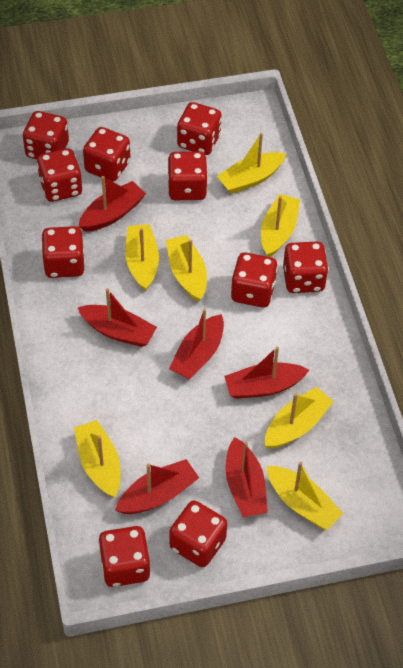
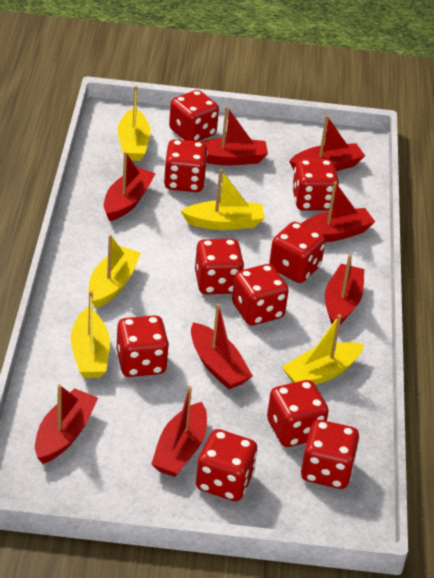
red boat: [78,176,146,232] [78,288,157,347] [115,459,199,514] [169,309,224,380] [224,346,309,399] [225,437,268,517] = 6 -> [35,384,98,464] [104,152,156,221] [151,386,207,477] [191,304,253,390] [201,106,268,165] [289,115,365,171] [301,181,375,242] [325,254,364,325] = 8
yellow boat: [74,420,121,497] [125,224,159,291] [166,235,207,302] [217,133,286,194] [261,194,300,257] [265,387,334,449] [267,462,343,530] = 7 -> [71,291,110,378] [89,234,141,308] [118,86,151,161] [181,169,265,230] [282,314,364,385] = 5

